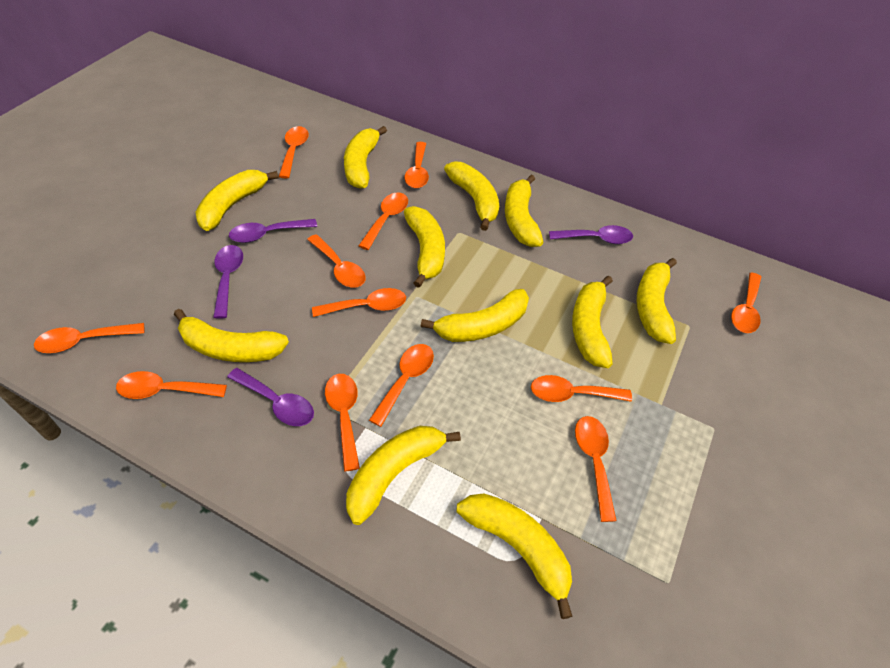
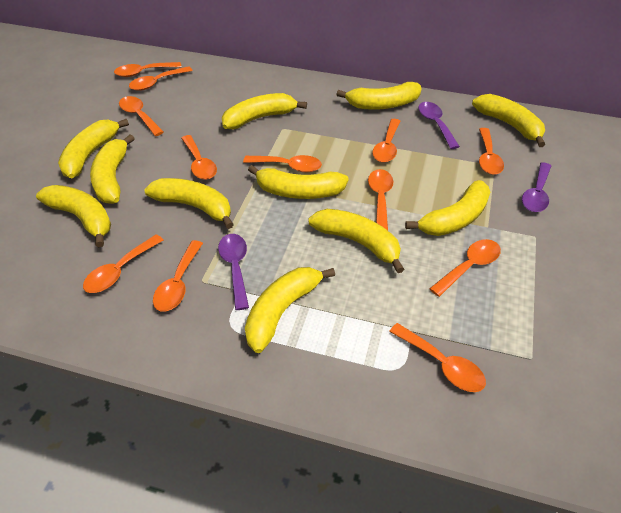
purple spoon: [213,245,243,319] [227,368,314,426] [229,219,317,243] [549,225,633,244] = 4 -> [218,234,249,310] [418,102,460,149] [522,162,551,212] = 3

